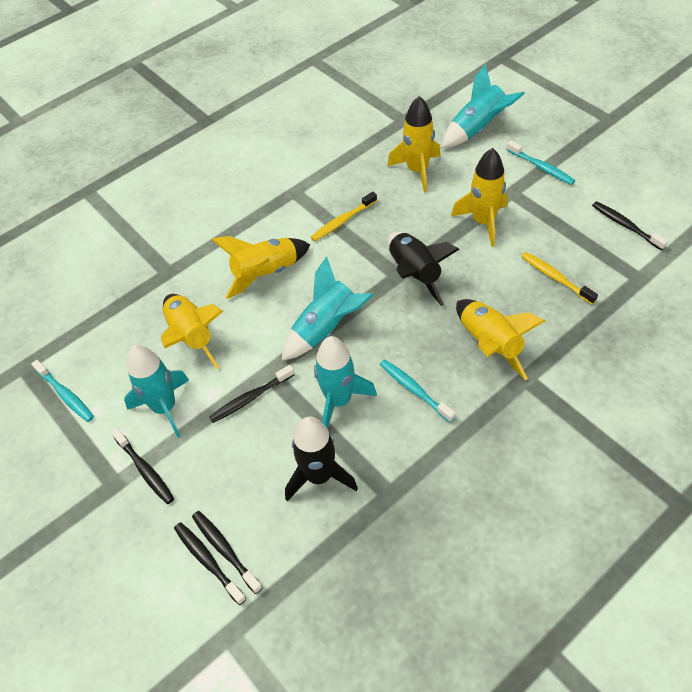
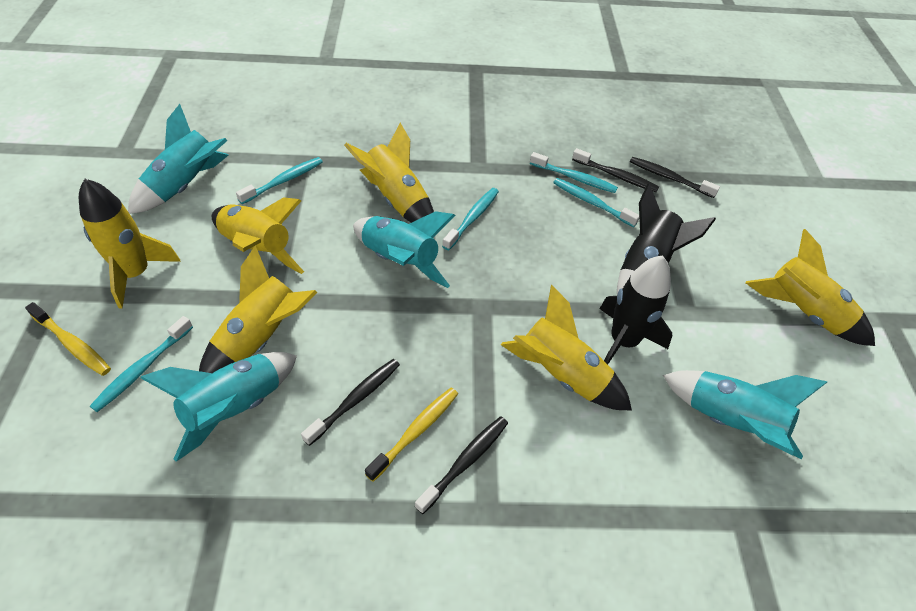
black toothbrush: [111,428,174,504] [174,522,247,605] [192,511,263,594] [209,365,294,423] [592,201,668,251] = 5 -> [301,359,400,446] [415,417,508,514] [572,148,659,192] [630,157,720,198] = 4
turquoise toothbrush: [31,360,94,422] [380,359,455,422] [506,141,575,185] = 3 -> [90,316,193,412] [236,157,323,204] [442,188,499,250] [530,152,618,193] [553,178,639,227] = 5
yellow rocket: [161,294,223,369] [211,236,310,299] [387,96,440,192] [451,148,508,247] [456,299,545,380] = 5 -> [79,179,181,309] [199,245,318,373] [212,197,304,274] [344,123,434,223] [501,285,632,410] [745,229,875,346] = 6

